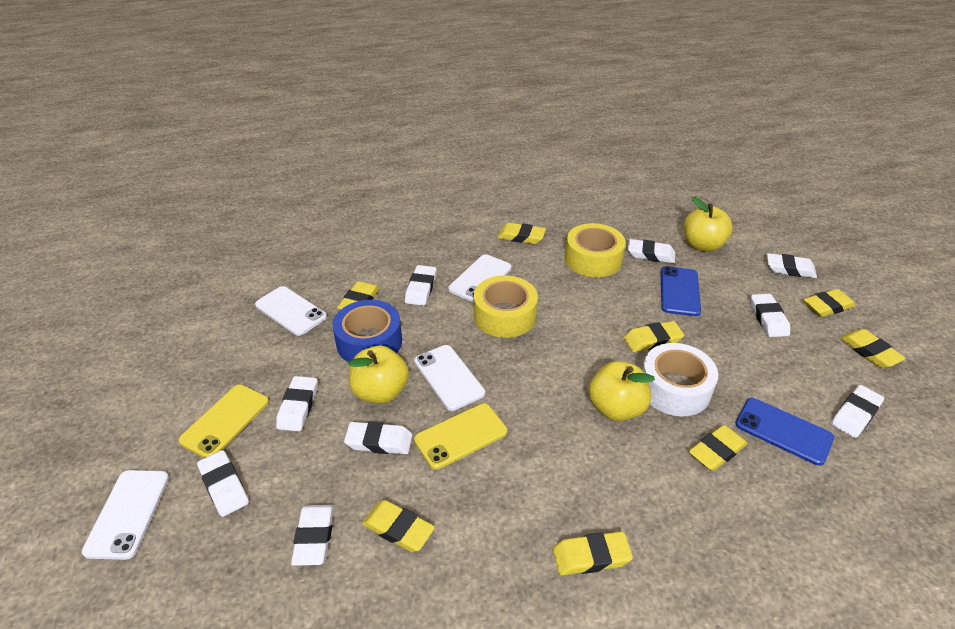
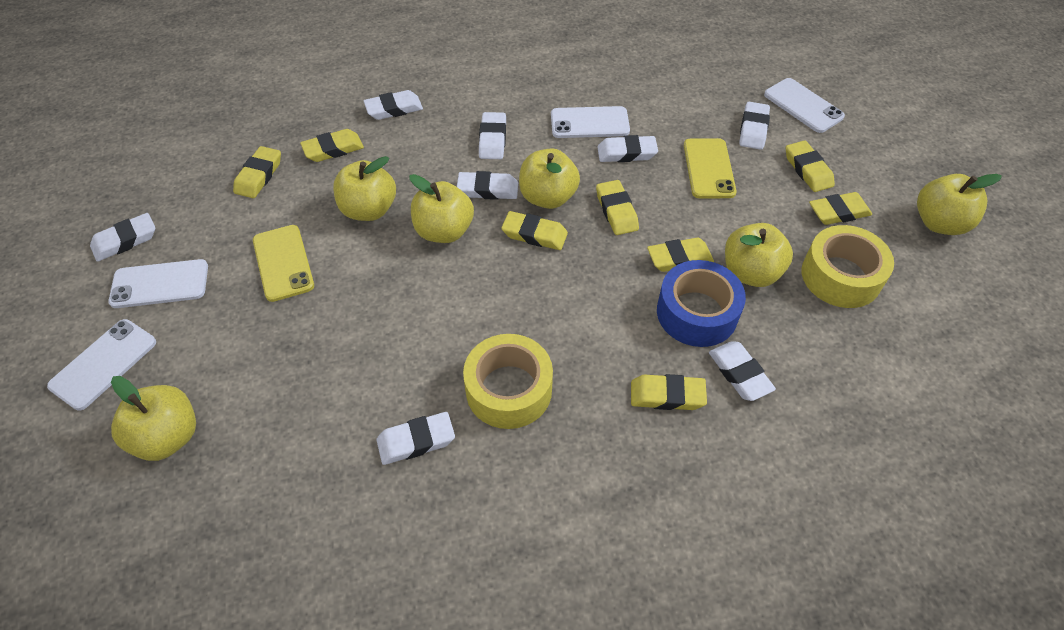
blue phone: [661,266,701,316] [735,398,834,466] = 2 -> none = 0
white eraser: [197,450,249,517] [276,376,317,431] [291,505,334,566] [344,422,412,454] [405,265,437,306] [628,239,675,263] [751,294,790,337] [767,253,817,278] [831,385,884,438] = 9 -> [90,213,155,262] [364,90,423,120] [377,412,455,465] [457,171,518,200] [479,112,506,159] [597,135,658,162] [709,341,776,401] [739,102,770,150] = 8
white tape: [642,343,718,416] = 1 -> none = 0
yellow apple: [349,346,409,404] [589,361,655,421] [684,197,733,252] = 3 -> [111,376,196,461] [333,156,396,221] [409,174,474,243] [519,148,580,209] [725,223,793,287] [917,174,1002,235] = 6

